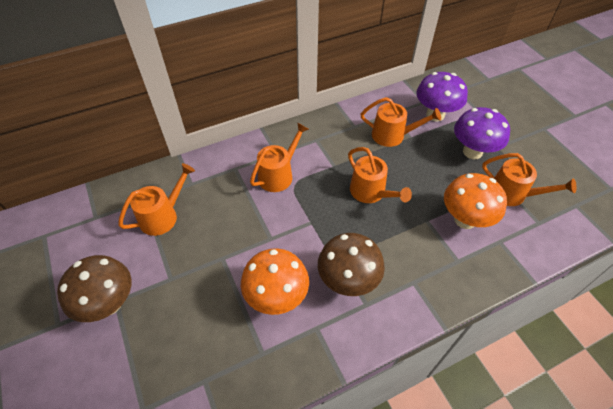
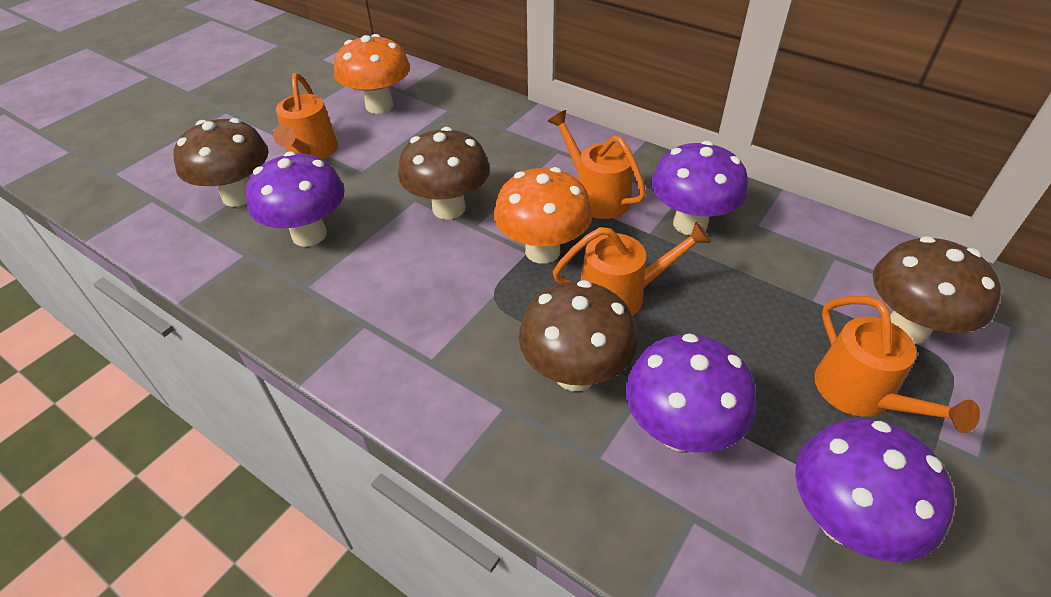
brown mushroom: [57,255,131,322] [318,233,385,296] = 2 -> [173,118,269,207] [398,127,490,219] [519,280,638,391] [873,236,1001,344] = 4
orange watering can: [118,163,195,236] [250,123,309,192] [348,147,412,203] [360,97,441,147] [482,153,577,206] = 5 -> [273,73,338,159] [548,110,646,219] [553,221,711,316] [814,296,980,433] = 4
purple mushroom: [416,72,468,122] [454,107,510,159] = 2 -> [246,152,345,247] [625,333,756,452] [651,141,748,235] [795,418,955,562] = 4

